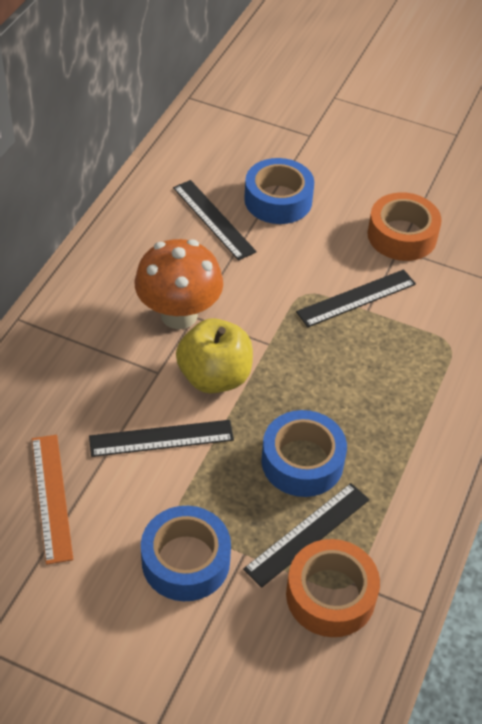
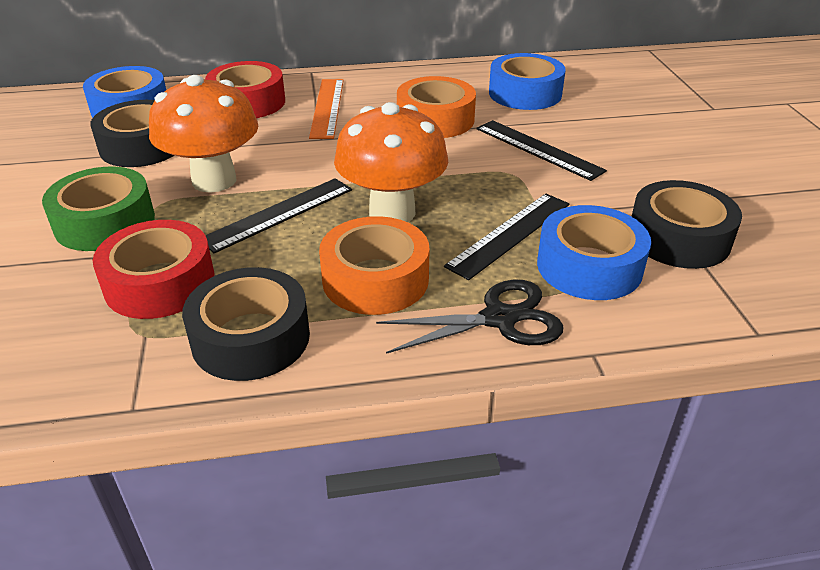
black ruler: [89,420,234,457] [173,180,257,260] [243,483,369,588] [296,269,416,327] = 4 -> [206,178,352,253] [444,193,569,280] [476,120,607,181] = 3
black scissors: none = 0 -> [376,279,564,354] = 1
black tape: none = 0 -> [90,100,174,167] [182,267,310,381] [631,180,742,269] = 3
green tape: none = 0 -> [42,167,155,251] = 1
orange mushroom: [135,239,223,329] = 1 -> [149,75,258,193] [334,102,448,222] = 2
red tape: none = 0 -> [93,220,215,319] [205,61,285,118] = 2
yellow apple: [176,318,253,394] = 1 -> none = 0

